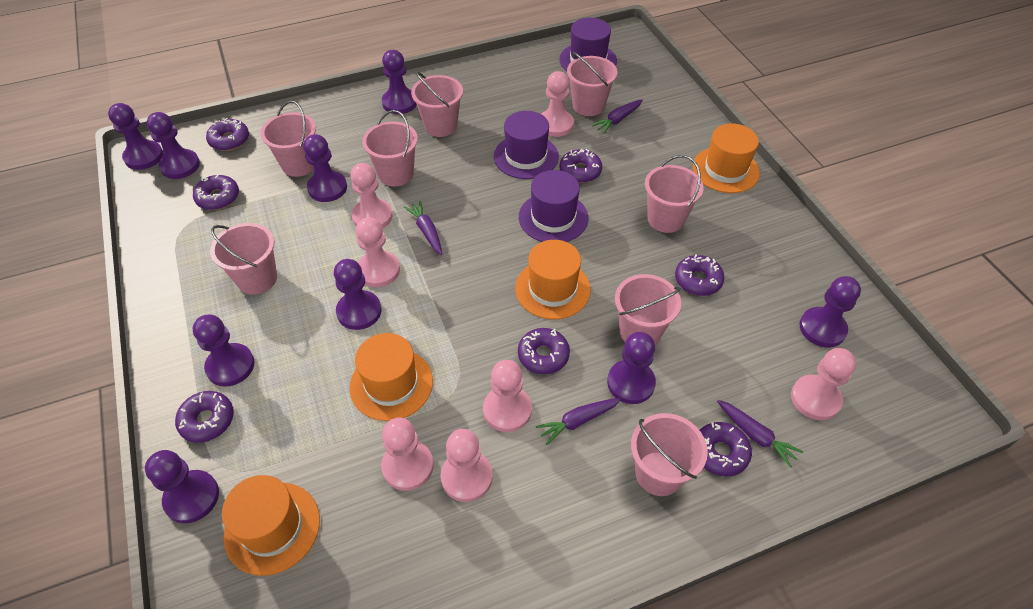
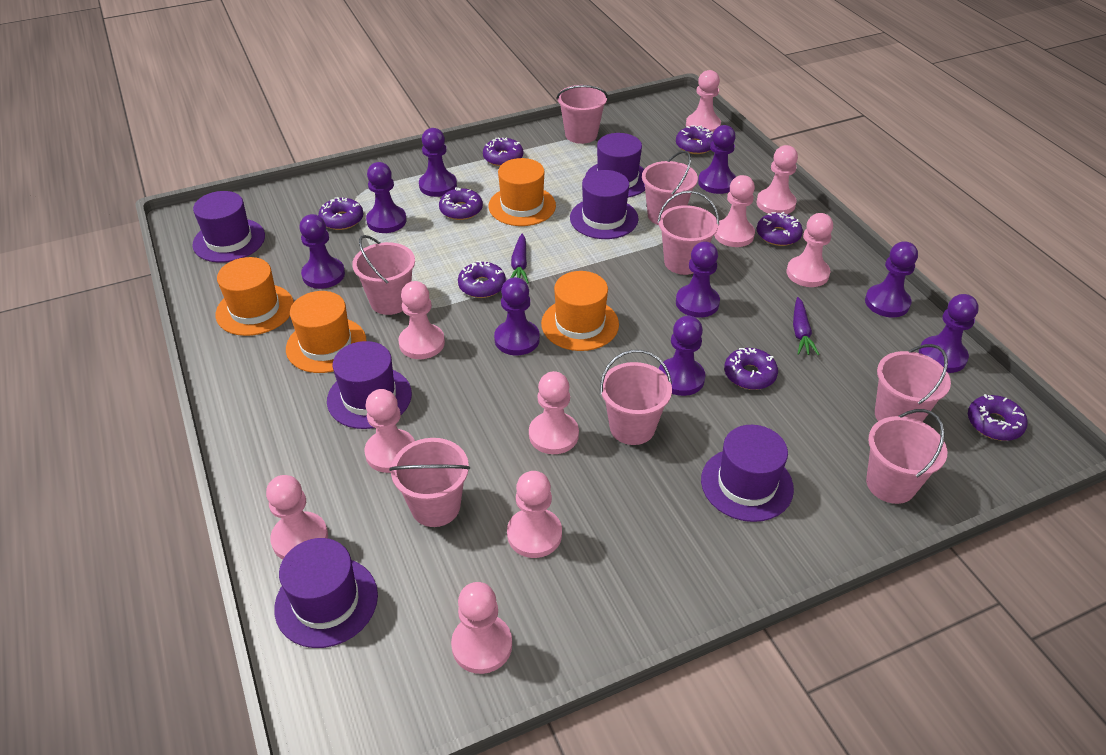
pink pawn: [350,163,393,228] [356,217,400,287] [381,417,434,491] [441,429,493,502] [483,360,532,432] [541,71,574,137] [791,348,856,420] = 7 -> [266,475,328,560] [364,389,415,473] [398,281,445,359] [451,582,512,674] [507,471,562,558] [529,371,579,454] [686,70,721,132] [714,175,755,247] [757,145,798,214] [786,213,833,287] = 10
purple carrot: [404,201,442,255] [536,398,622,445] [592,99,643,134] [717,400,803,468] = 4 -> [511,234,529,283] [793,297,819,355] = 2
purple donut: [175,391,234,443] [193,175,239,210] [206,118,249,151] [518,328,570,374] [560,149,602,183] [675,255,725,296] [700,422,752,477] = 7 -> [318,197,364,230] [439,187,483,220] [458,261,506,298] [483,137,523,166] [676,126,713,154] [724,348,778,390] [757,212,803,246] [968,394,1028,441] = 8
purple hat: [494,111,559,179] [519,170,588,242] [559,18,617,71] = 3 -> [192,191,265,263] [274,538,378,648] [327,341,412,429] [570,170,638,239] [586,133,645,198] [701,425,794,522] = 6

